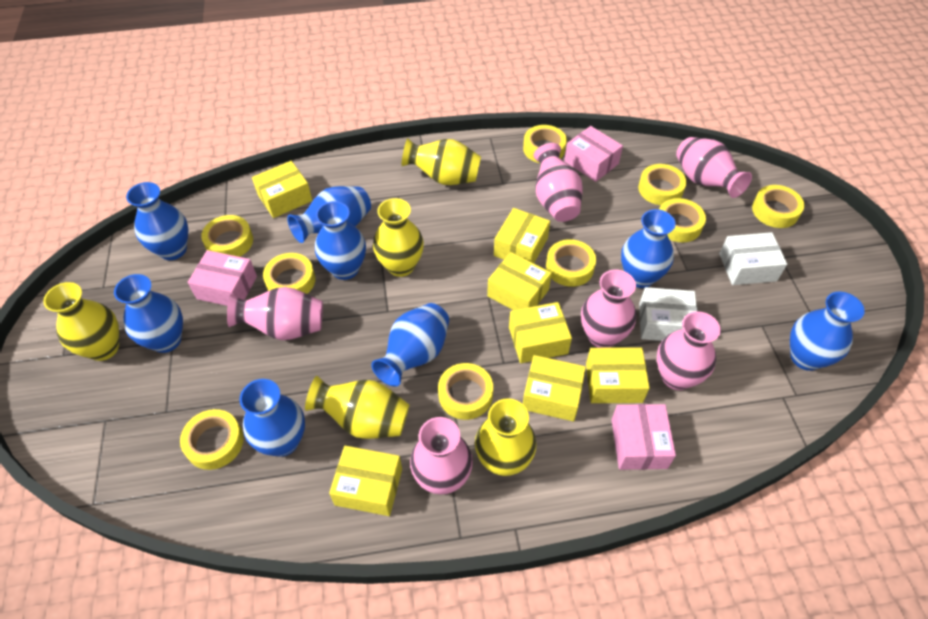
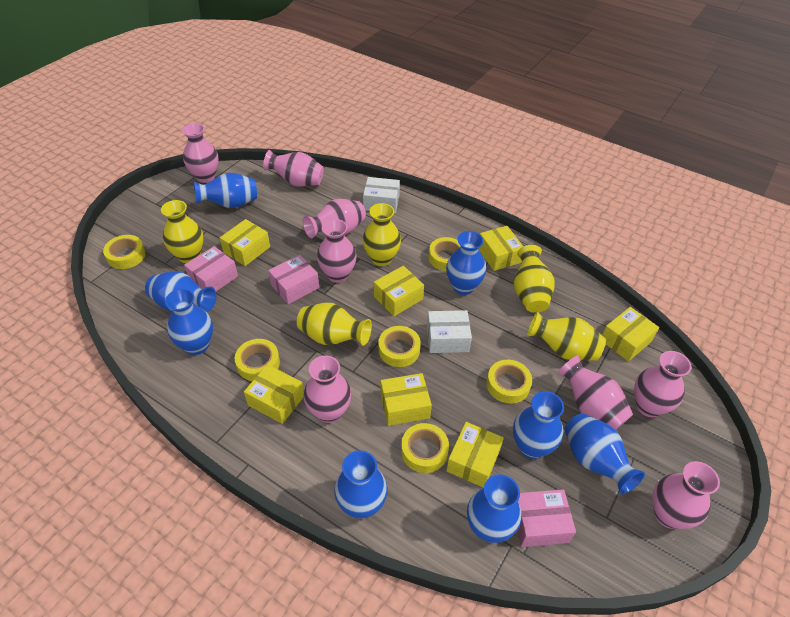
pink vase: [227,287,323,340] [410,417,473,495] [534,143,583,222] [581,270,636,348] [657,311,721,390] [676,137,752,198] = 6 -> [182,123,219,183] [263,150,324,187] [303,199,366,238] [304,355,352,423] [317,219,357,283] [557,355,633,430] [634,351,692,417] [652,461,720,529] = 8
yellow tape: [180,409,244,470] [201,215,253,257] [263,253,315,294] [438,363,493,420] [523,125,567,163] [546,239,596,287] [638,164,687,205] [659,198,706,242] [752,185,804,228] = 9 -> [103,235,146,269] [235,339,280,381] [378,326,421,367] [401,423,449,473] [429,237,460,271] [486,360,532,404] = 6

